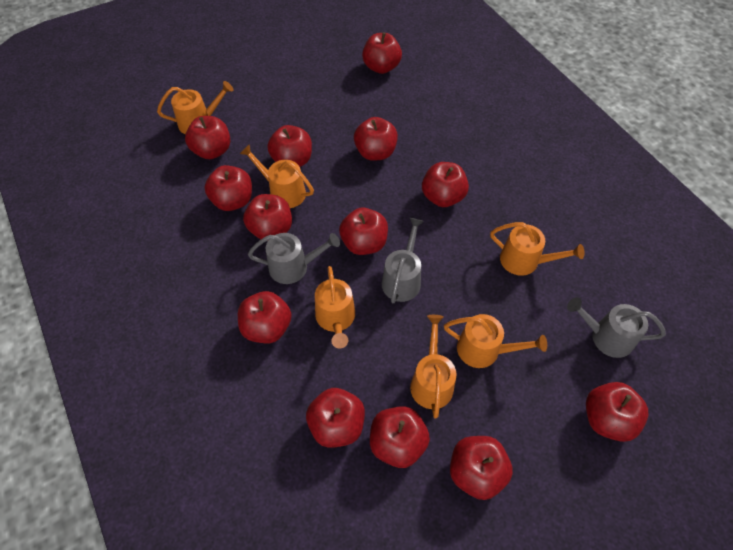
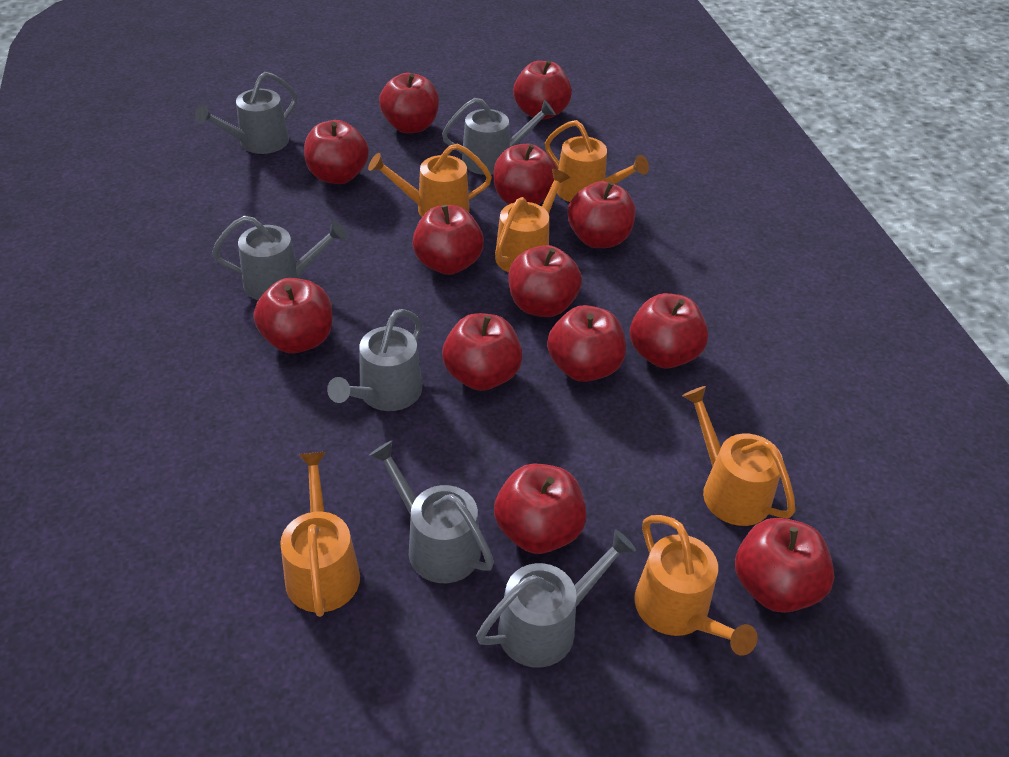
grey watering can: [248,233,340,284] [382,218,424,304] [567,297,666,358] = 3 -> [195,72,297,154] [212,216,347,300] [327,309,422,411] [369,441,494,583] [442,98,555,175] [476,530,636,668] = 6

